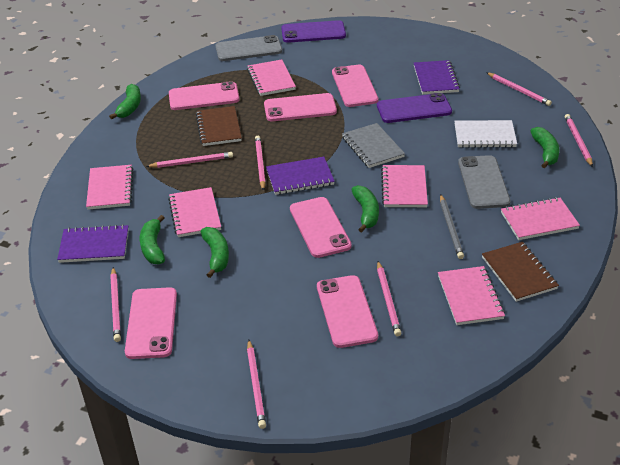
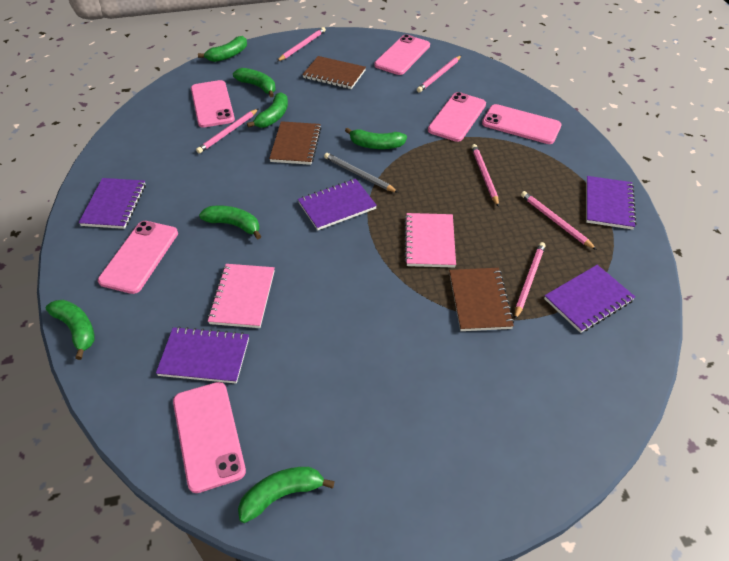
brown notebook: [196,106,242,146] [482,242,559,302] = 2 -> [269,121,322,165] [302,56,366,89] [449,268,514,331] = 3
green banana: [109,84,141,119] [140,215,165,264] [201,227,229,278] [351,185,379,233] [530,127,560,168] = 5 -> [46,300,95,360] [198,36,247,62] [199,206,261,239] [233,68,275,97] [238,467,335,523] [247,92,288,128] [345,127,407,149] = 7
grey notebook: [342,123,405,168] = 1 -> none = 0
grey phone: [215,35,282,61] [458,155,511,209] = 2 -> none = 0
pink notebook: [86,165,133,210] [168,187,221,237] [247,60,296,96] [381,165,428,207] [438,266,505,325] [501,197,580,240] = 6 -> [207,264,275,328] [404,213,456,268] = 2
pink pencil: [110,267,121,342] [146,152,233,168] [247,340,266,429] [255,136,266,191] [377,261,401,336] [486,72,552,106] [565,114,593,167] = 7 -> [196,109,258,154] [277,27,326,61] [417,56,461,93] [471,144,499,207] [515,242,546,319] [521,191,597,250] = 6
purple notebook: [57,224,129,263] [266,157,335,195] [414,60,460,94] = 3 -> [79,178,146,229] [156,326,249,384] [298,179,377,230] [544,265,635,333] [586,176,636,230] = 5
purple phone: [281,20,346,43] [377,93,452,123] = 2 -> none = 0
white notebook: [454,120,517,148] = 1 -> none = 0

